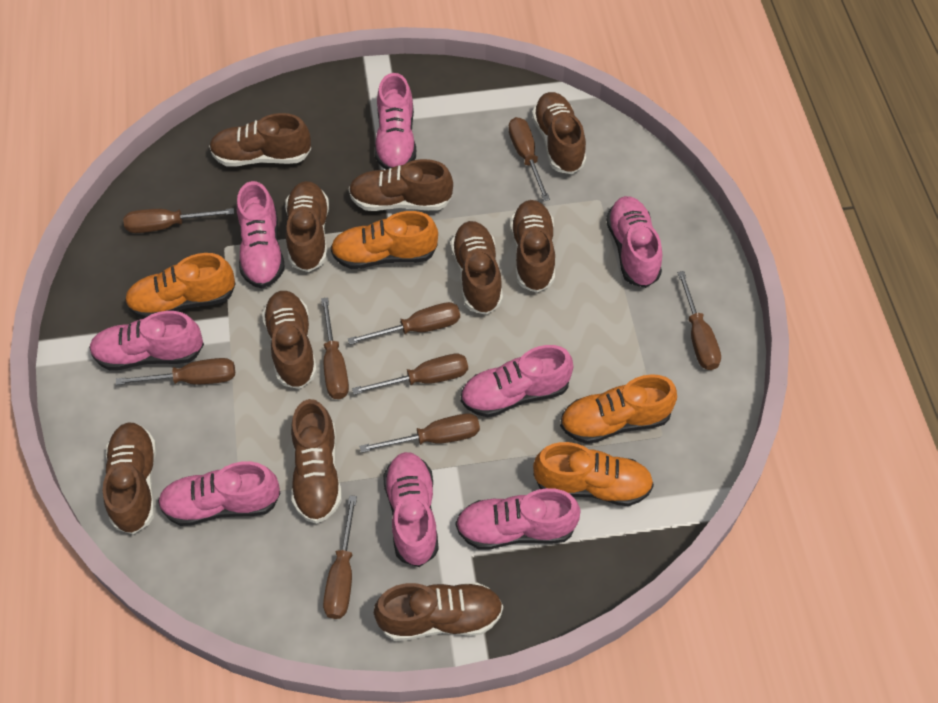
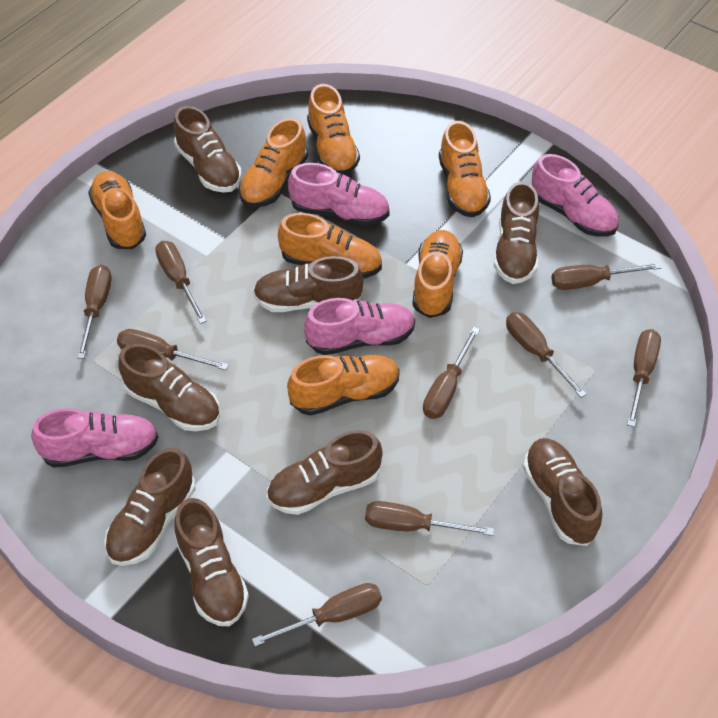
brown shoe: [103,422,156,534] [209,113,311,167] [262,291,317,389] [285,181,329,272] [291,399,342,524] [349,159,453,211] [374,582,503,641] [451,221,503,315] [510,200,555,293] [532,92,586,174] = 10 -> [104,448,195,566] [119,344,220,431] [174,106,242,193] [174,498,249,626] [253,256,363,312] [267,430,383,515] [494,181,539,284] [523,438,602,546] = 8
orange shoe: [125,253,236,318] [330,211,438,269] [533,442,654,506] [560,374,677,444] = 4 -> [88,171,146,249] [239,118,308,208] [278,213,382,279] [287,355,400,416] [307,84,360,175] [412,230,463,318] [439,121,491,217] = 7
pink shoe: [89,311,204,370] [158,461,280,526] [237,181,285,289] [374,73,416,170] [383,452,439,567] [456,488,581,550] [461,345,573,417] [606,196,662,288] = 8 -> [31,408,159,468] [288,163,390,226] [304,298,415,355] [532,154,619,237] = 4

